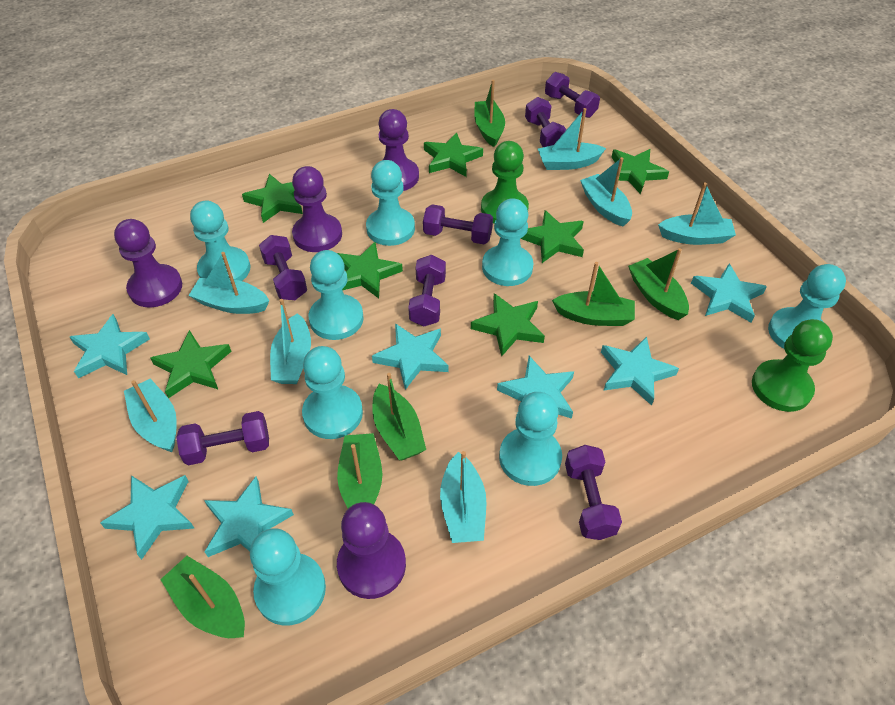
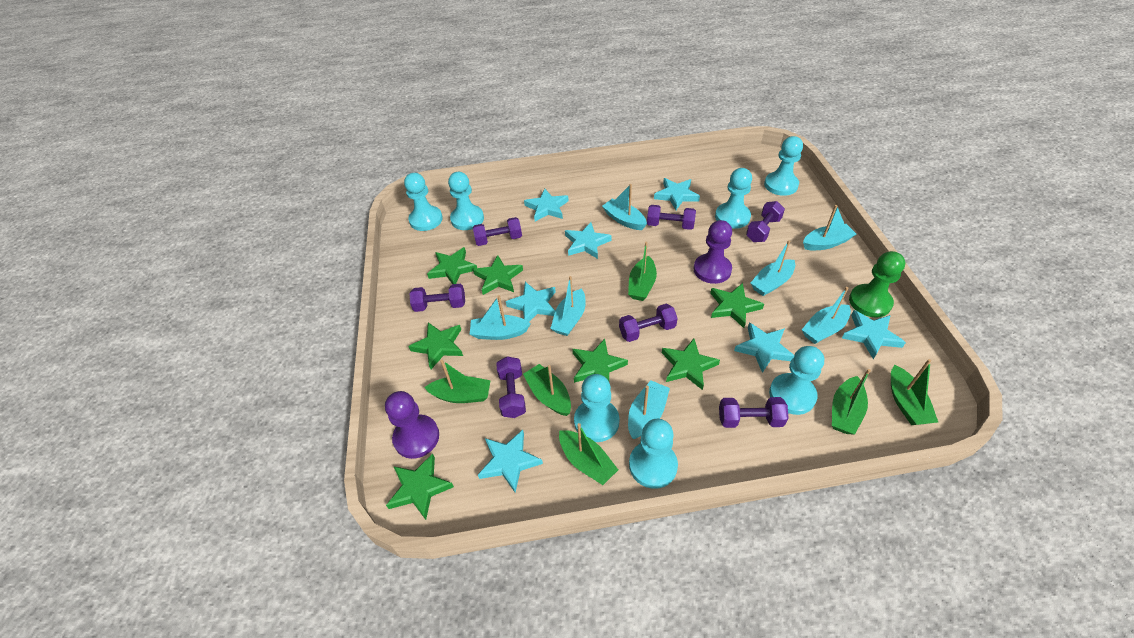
green pawn: [481,141,529,224] [752,319,833,412] = 2 -> [849,251,905,318] = 1
purple pawn: [114,219,182,308] [292,166,342,252] [337,502,406,599] [378,109,419,191] = 4 -> [385,391,439,459] [694,220,732,284] = 2
turquoise pawn: [190,201,250,281] [250,528,326,625] [302,346,363,439] [308,250,364,340] [366,160,415,246] [482,198,534,286] [499,392,562,486] [768,264,846,349] = 8 -> [404,173,443,231] [448,172,484,230] [574,374,619,442] [629,419,678,489] [715,168,752,229] [764,136,803,196] [769,346,824,415] = 7

